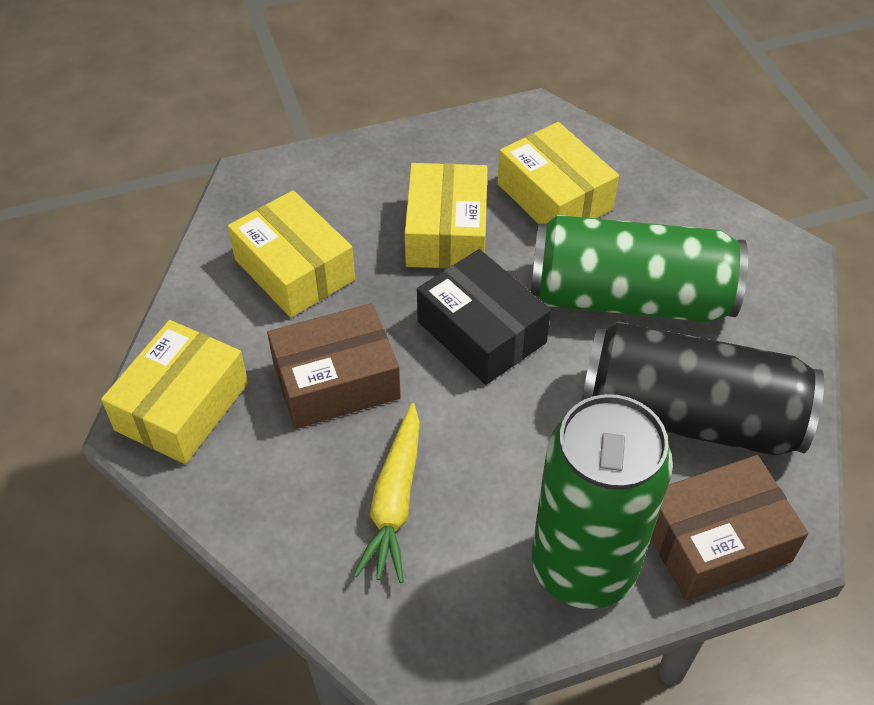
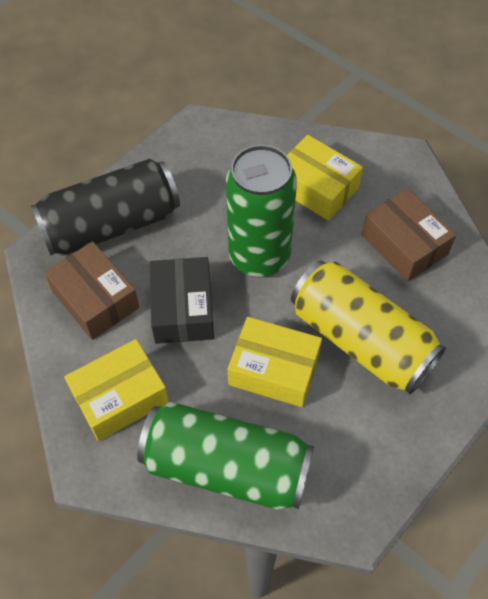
yellow box: [101,320,248,464] [228,190,355,318] [405,163,488,269] [498,122,619,223] = 4 -> [64,339,169,441] [228,317,322,407] [287,135,363,221] = 3
yellow can: none = 0 -> [291,260,446,394] = 1
yellow carrot: [353,403,420,583] = 1 -> none = 0

